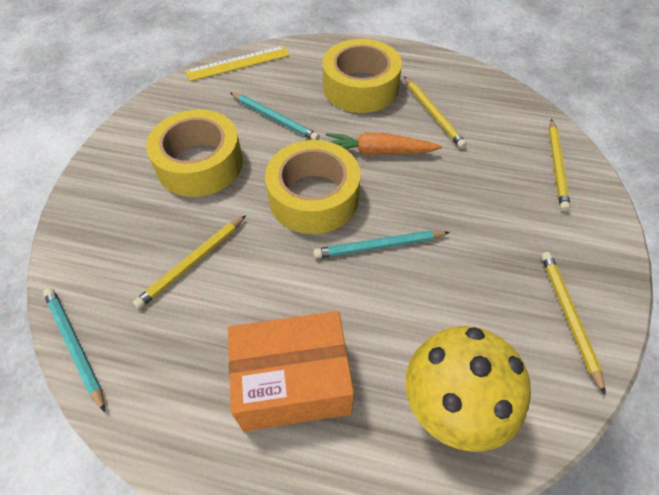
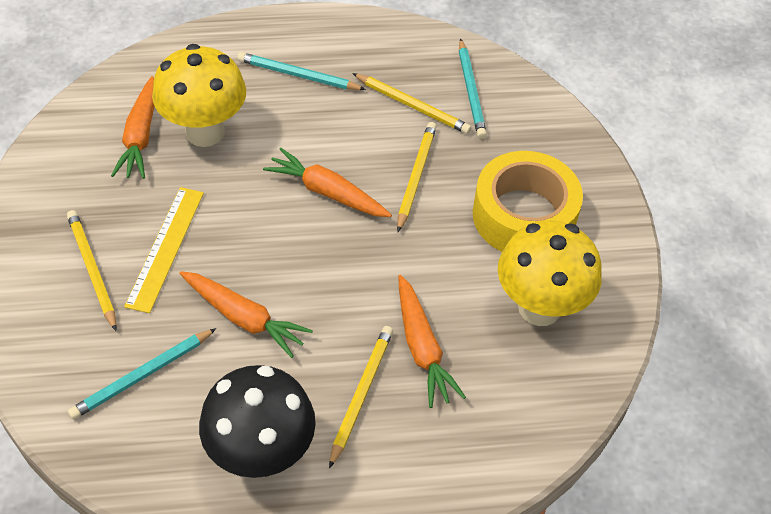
black mushroom: none = 0 -> [199,365,316,478] = 1
orange box: [228,311,354,431] = 1 -> none = 0
orange carrot: [326,132,442,155] = 1 -> [111,76,154,179] [179,271,313,358] [263,148,392,217] [398,275,466,408] = 4
yellow mushroom: [405,326,531,452] = 1 -> [152,44,246,147] [498,221,602,326] = 2
yellow tape: [146,109,243,197] [265,140,361,234] [323,39,402,113] = 3 -> [473,151,583,252] = 1

